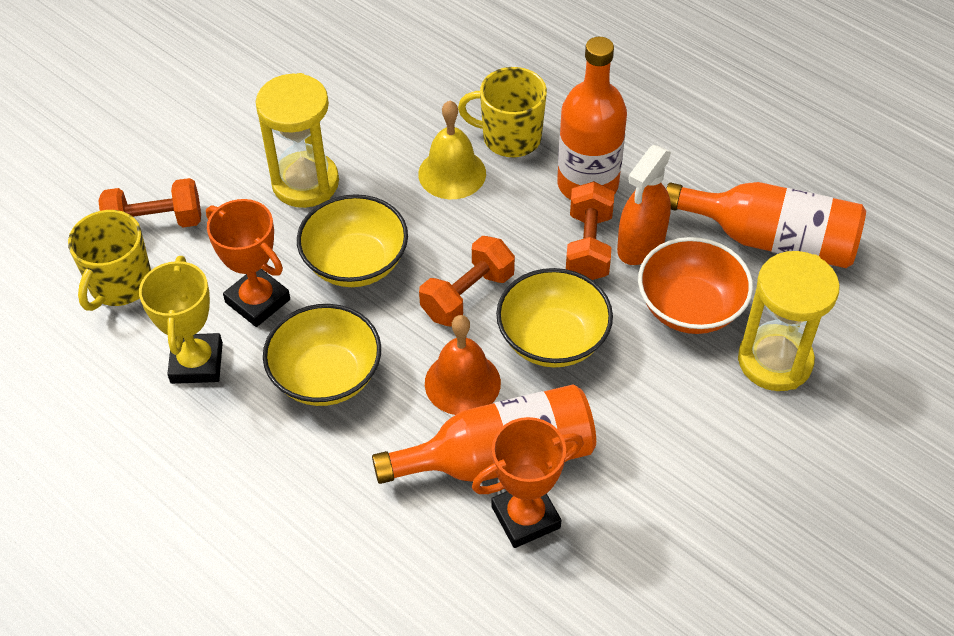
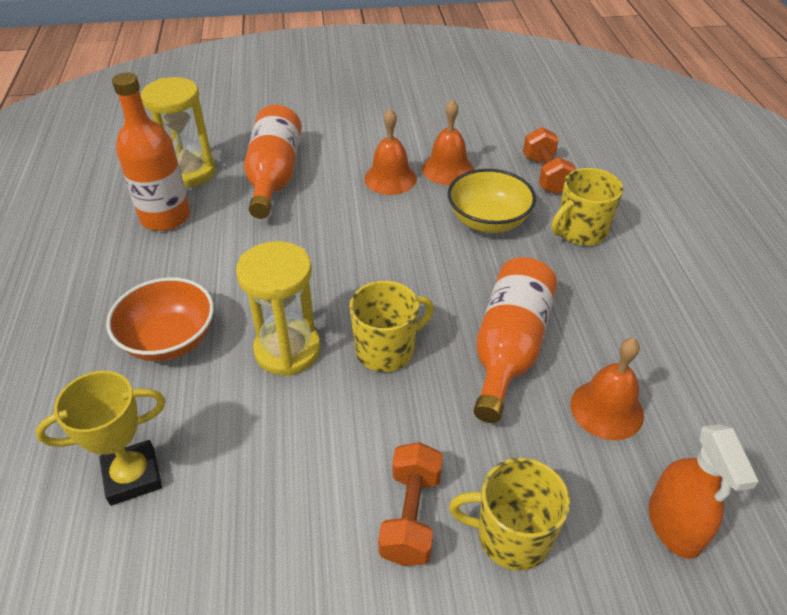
orange bell: [425,315,501,415] = 1 -> [364,109,417,195] [422,99,474,185] [571,338,644,440] = 3
orange dumbbell: [98,178,201,227] [419,236,515,327] [566,181,614,280] = 3 -> [378,442,443,566] [523,127,577,194] = 2
orange trophy: [206,199,290,327] [472,417,584,548] = 2 -> none = 0
yellow bell: [418,101,486,199] = 1 -> none = 0
yellow bowl: [263,304,381,406] [297,194,408,287] [496,268,613,367] = 3 -> [448,169,536,233] = 1
yellow mug: [68,210,151,311] [458,67,547,157] = 2 -> [349,281,434,372] [449,458,570,571] [552,168,623,246] = 3

